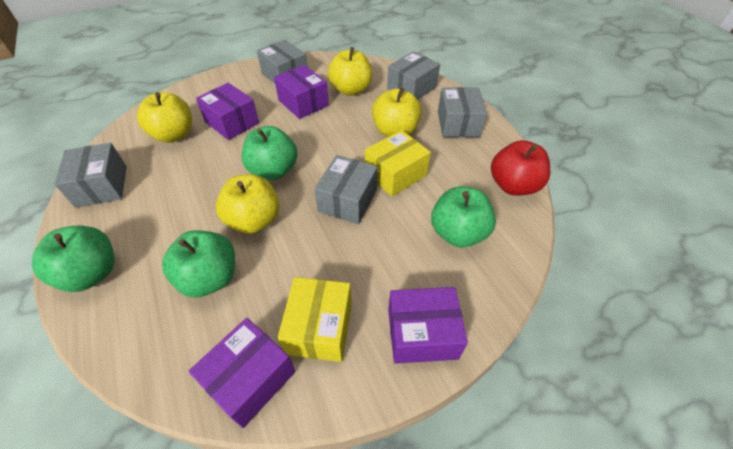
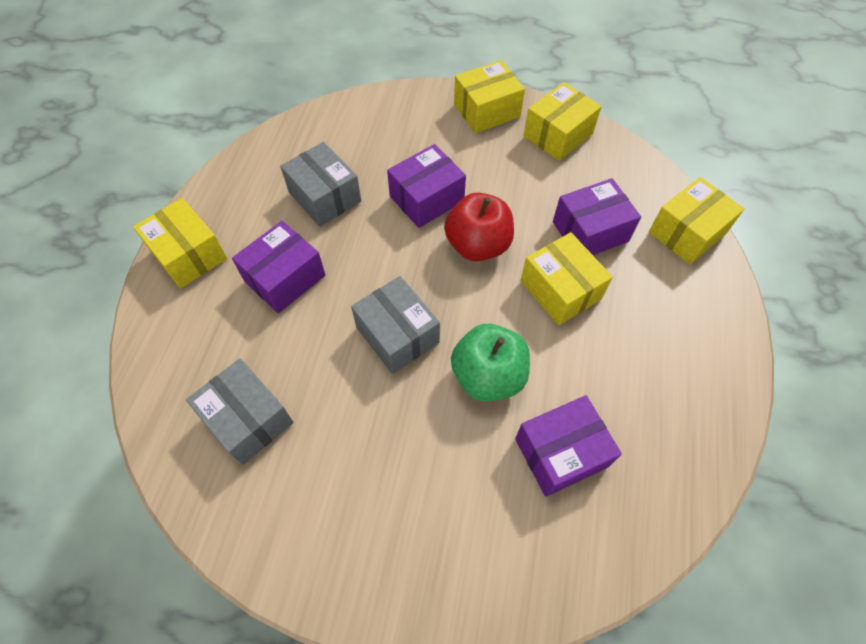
green apple: [32,226,115,292] [162,231,235,298] [242,126,298,180] [431,186,496,247] = 4 -> [451,324,530,402] = 1
grey box: [54,143,127,208] [257,40,307,84] [314,155,378,224] [387,51,440,100] [438,87,487,137] = 5 -> [186,359,294,465] [280,142,361,227] [351,276,440,374] = 3
yellow apple: [137,92,192,143] [216,174,280,234] [328,47,372,96] [372,88,422,137] = 4 -> none = 0
yellow box: [277,277,352,362] [365,130,431,197] = 2 -> [133,198,227,288] [454,60,525,133] [521,232,613,325] [523,82,602,161] [649,177,744,265] = 5

